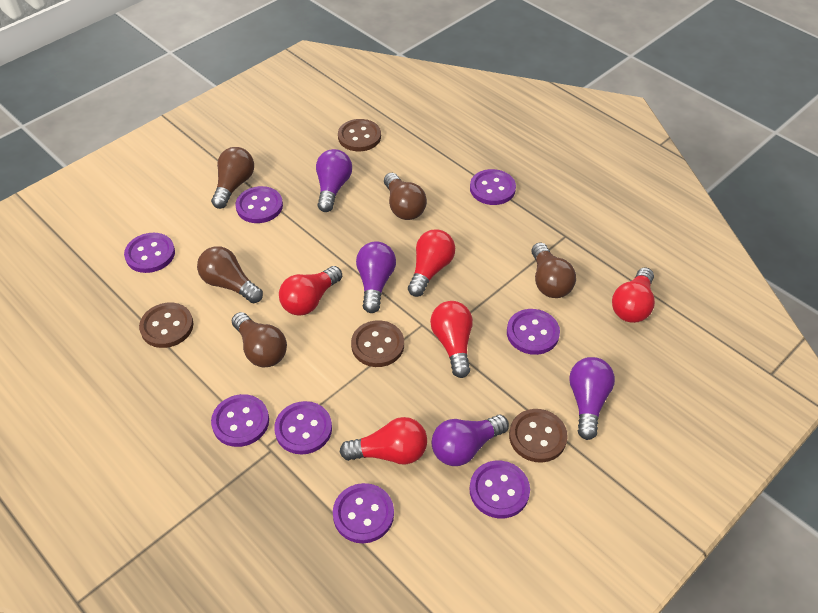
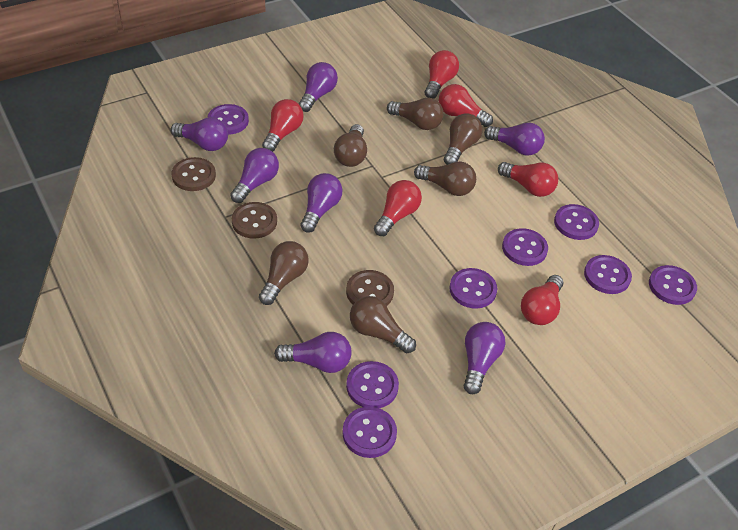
brown button: [139,303,193,348] [338,119,381,151] [351,320,404,367] [509,409,568,463] = 4 -> [171,157,216,191] [232,202,277,239] [346,270,394,306] = 3
brown light bulb: [197,246,263,303] [211,147,254,209] [232,312,287,367] [384,173,427,220] [531,243,576,298] = 5 -> [259,241,309,305] [334,124,367,167] [350,296,416,353] [387,98,443,130] [414,161,476,196] [444,113,482,165] = 6
purple light bulb: [316,149,352,212] [356,241,396,313] [432,415,509,466] [569,357,615,440] = 4 -> [171,117,228,151] [230,148,279,203] [274,332,352,373] [299,62,338,112] [300,173,343,233] [464,322,505,394] [484,123,545,156] = 7
red light bulb: [279,266,342,316] [340,417,427,465] [408,229,455,297] [430,301,473,378] [612,268,655,323] = 5 -> [262,99,304,152] [374,180,422,236] [425,50,459,99] [439,84,493,127] [498,162,558,197] [521,275,563,325] = 6

